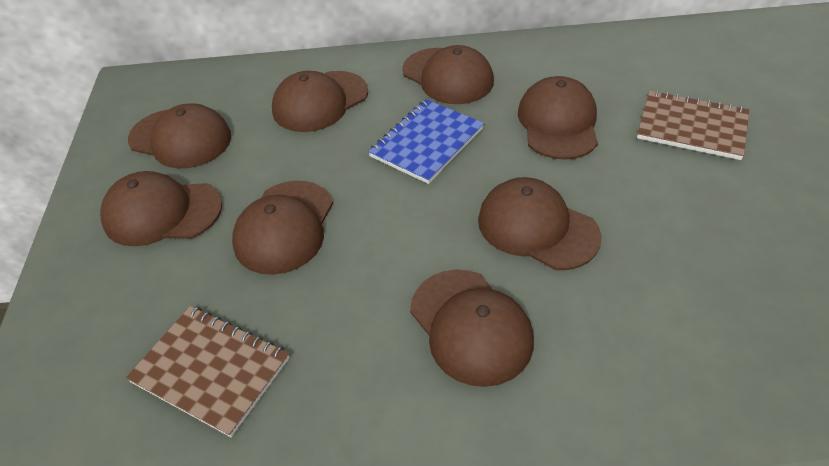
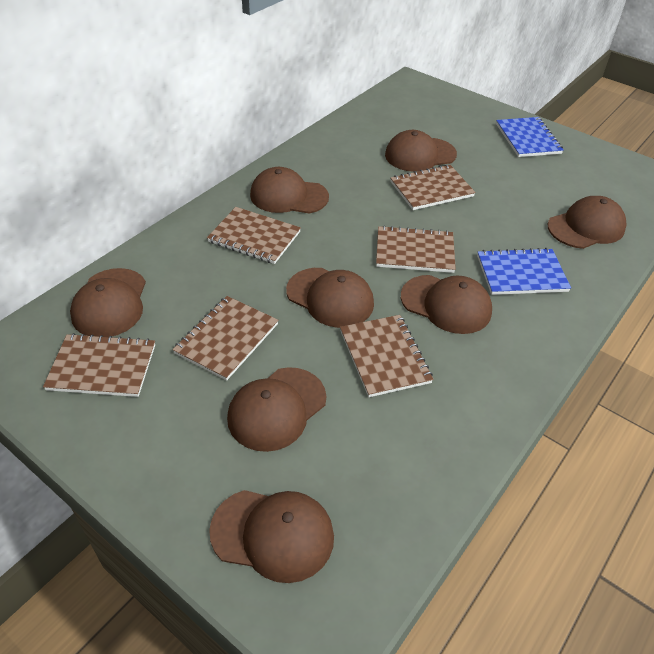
blue notebook: [368,99,484,184] = 1 -> [477,248,571,295] [496,117,564,157] = 2
brown notebook: [126,306,290,437] [637,90,750,160] = 2 -> [43,333,155,397] [172,296,278,381] [207,207,301,264] [340,315,433,397] [376,225,456,273] [390,164,476,210] = 6

